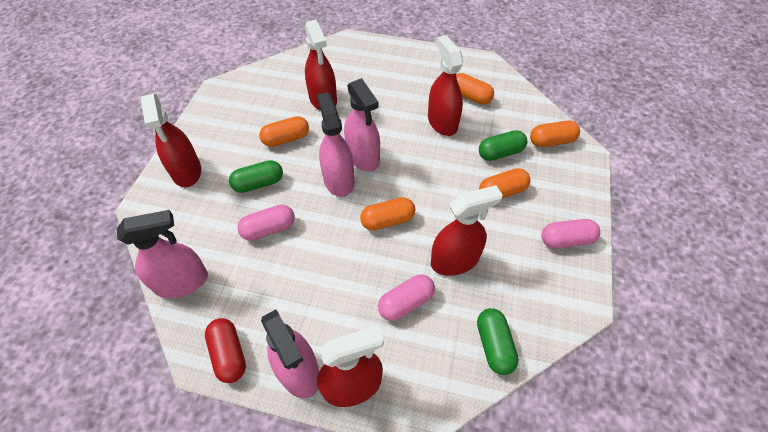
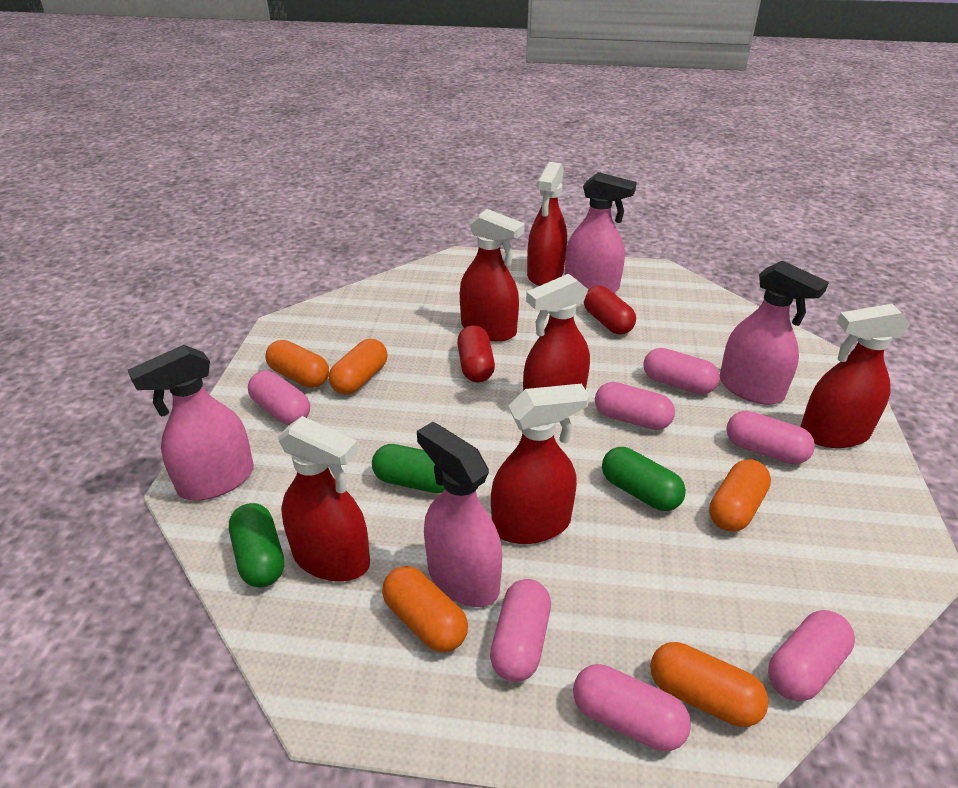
pink capsule: [237,204,295,241] [378,274,435,321] [541,219,600,249] = 3 -> [248,371,310,425] [490,579,551,682] [573,664,691,751] [595,382,675,430] [643,348,720,394] [726,411,815,464] [768,610,855,701] = 7
red capsule: [205,318,246,383] = 1 -> [457,325,495,382] [584,286,636,335] = 2
red spray bottle: [141,94,201,187] [305,19,337,111] [317,326,384,407] [428,35,463,136] [431,185,503,276] = 5 -> [278,416,370,581] [460,209,525,341] [491,384,589,544] [523,274,590,391] [527,162,567,286] [800,304,910,448] = 6

